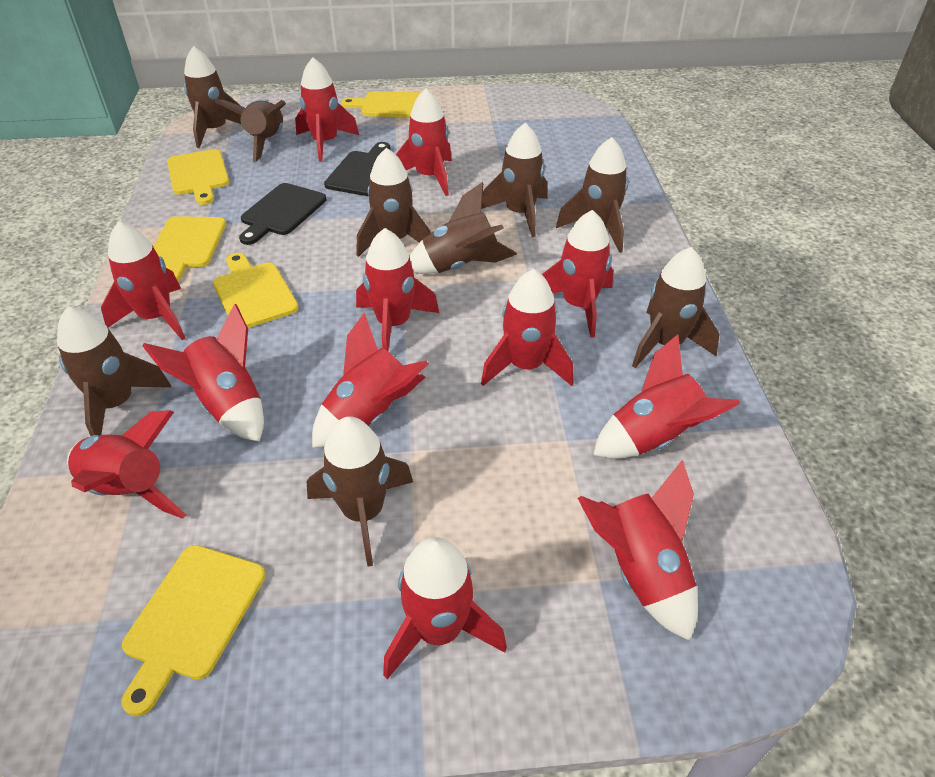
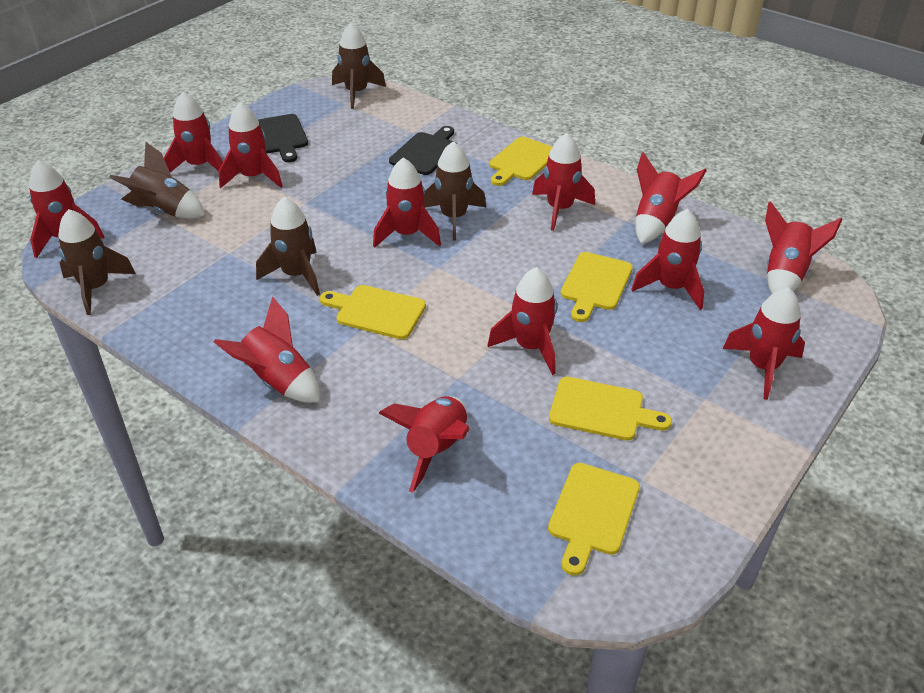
brown rocket: [57,306,171,436] [184,46,241,148] [215,99,286,162] [307,416,413,567] [357,148,431,257] [409,182,517,274] [482,123,547,237] [556,137,628,253] [632,247,720,368] = 9 -> [58,209,136,315] [109,142,206,219] [256,197,320,296] [332,23,386,109] [424,141,486,241] = 5

